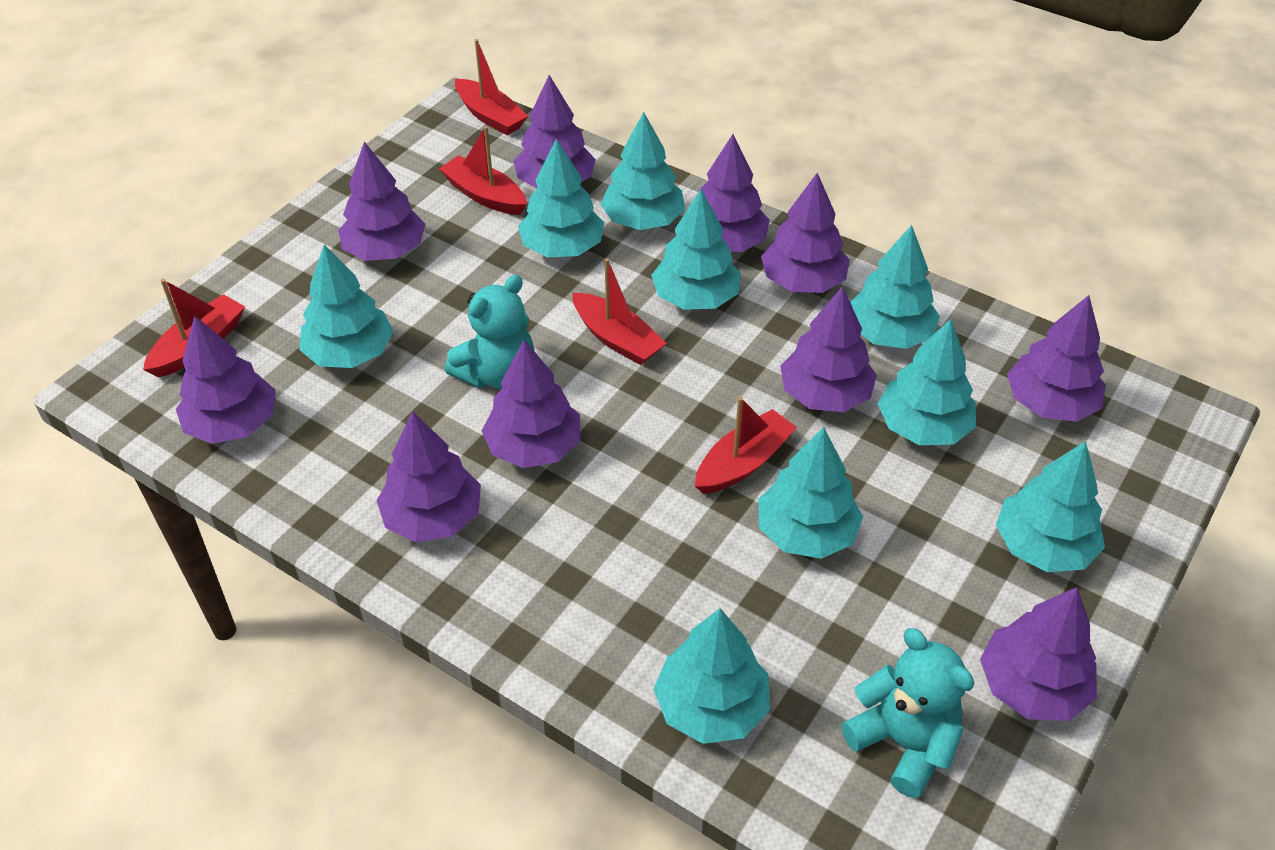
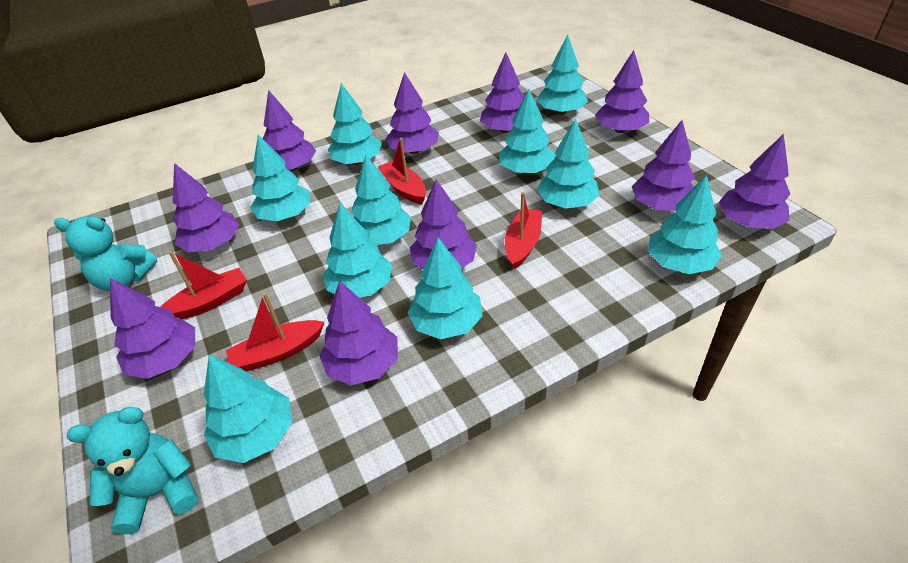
red boat: [143,279,245,377] [439,126,527,215] [455,39,528,135] [572,258,667,365] [695,397,797,494] = 5 -> [160,251,247,319] [226,293,325,372] [378,138,426,205] [505,192,542,269] = 4
turquoise tree: [299,245,394,368] [518,139,604,257] [600,112,685,230] [651,189,741,310] [653,608,770,744] [759,427,863,559] [850,225,940,349] [878,319,976,445] [996,441,1105,572] = 9 -> [204,355,292,463] [250,135,311,221] [323,203,392,297] [328,83,382,165] [351,155,411,245] [407,238,483,339] [498,89,555,174] [537,34,588,115] [537,118,600,209] [648,175,722,274] = 10

